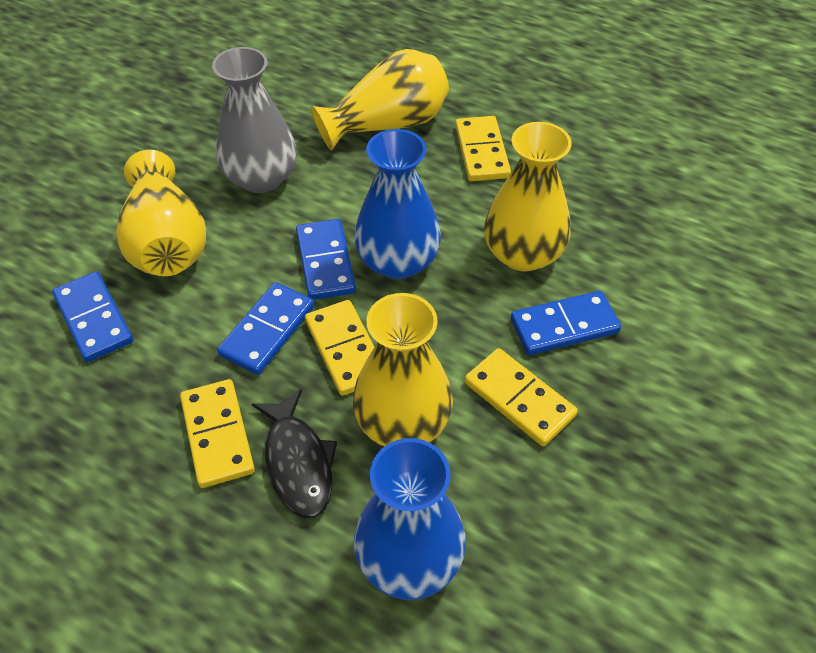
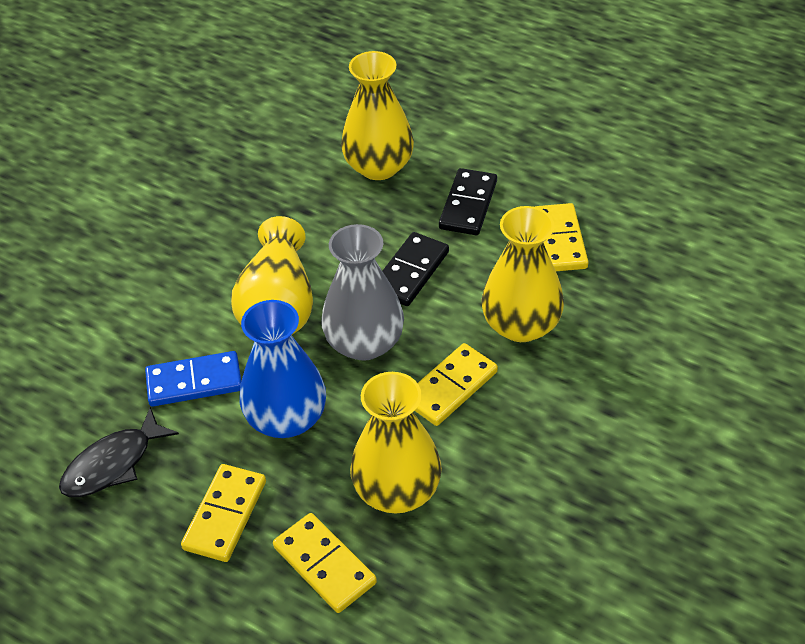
black domino: none = 0 -> [383,232,449,306] [439,168,497,235] = 2
blue domino: [52,271,133,362] [217,282,314,375] [296,219,356,300] [511,291,621,355] = 4 -> [145,351,241,407] = 1
blue vase: [354,129,441,279] [354,438,466,600] = 2 -> [240,300,326,438] = 1

